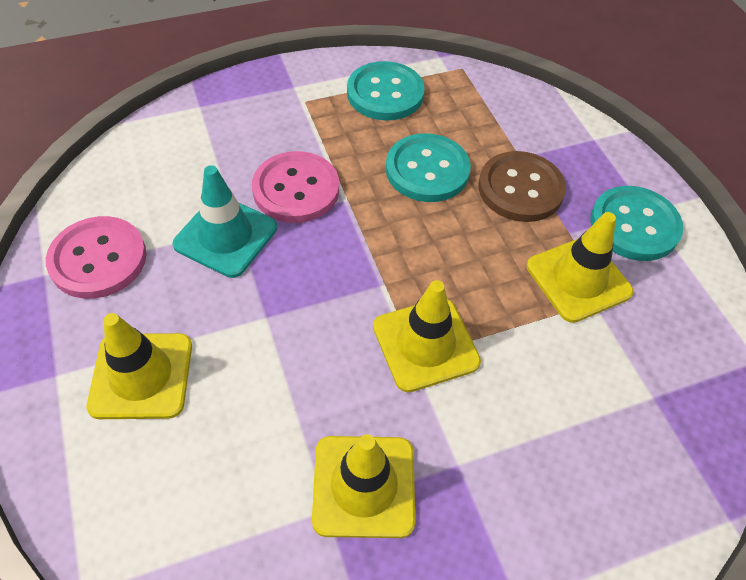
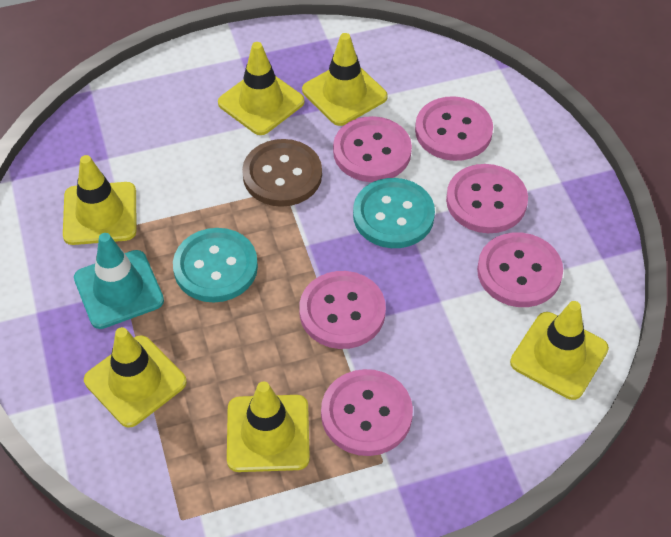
pink button: [46,216,146,299] [252,151,339,223] = 2 -> [299,271,386,349] [321,369,413,456] [333,116,412,182] [415,96,493,161] [446,164,528,233] [477,232,563,307] = 6
turquoise button: [347,61,425,121] [386,133,471,202] [590,186,683,261] = 3 -> [173,228,258,303] [353,178,435,248] = 2
yellow traffic cone: [87,313,192,419] [312,434,415,538] [373,280,481,392] [527,212,634,323] = 4 -> [63,155,136,245] [84,327,187,428] [218,42,305,135] [227,381,310,472] [302,33,388,126] [510,301,609,400] = 6

